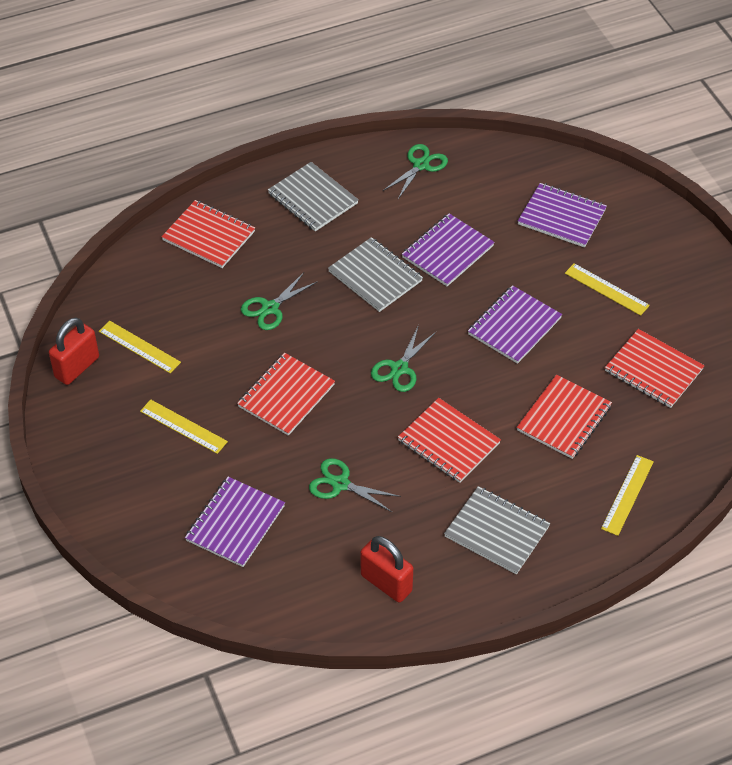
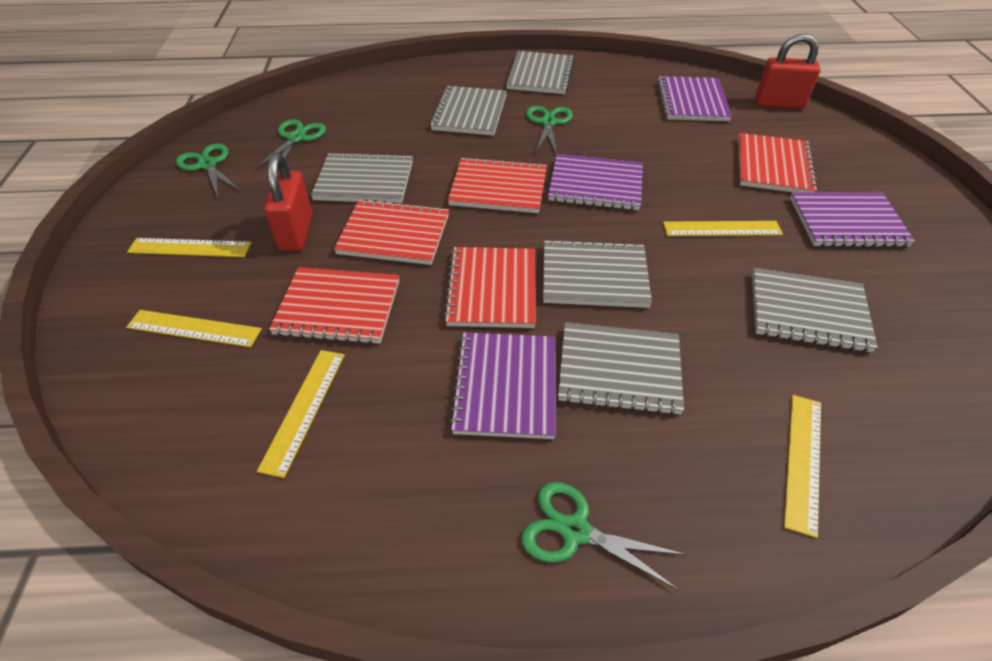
grey notebook: [268,162,359,231] [328,237,423,312] [444,486,550,574] = 3 -> [311,152,413,203] [430,86,507,136] [506,51,574,94] [543,239,652,308] [558,322,684,415] [752,268,878,353] = 6
yellow ruler: [99,321,181,373] [140,399,228,454] [565,263,650,316] [601,455,654,536] = 4 -> [126,310,262,347] [127,238,251,257] [257,350,345,478] [663,221,783,236] [784,395,821,538] = 5

